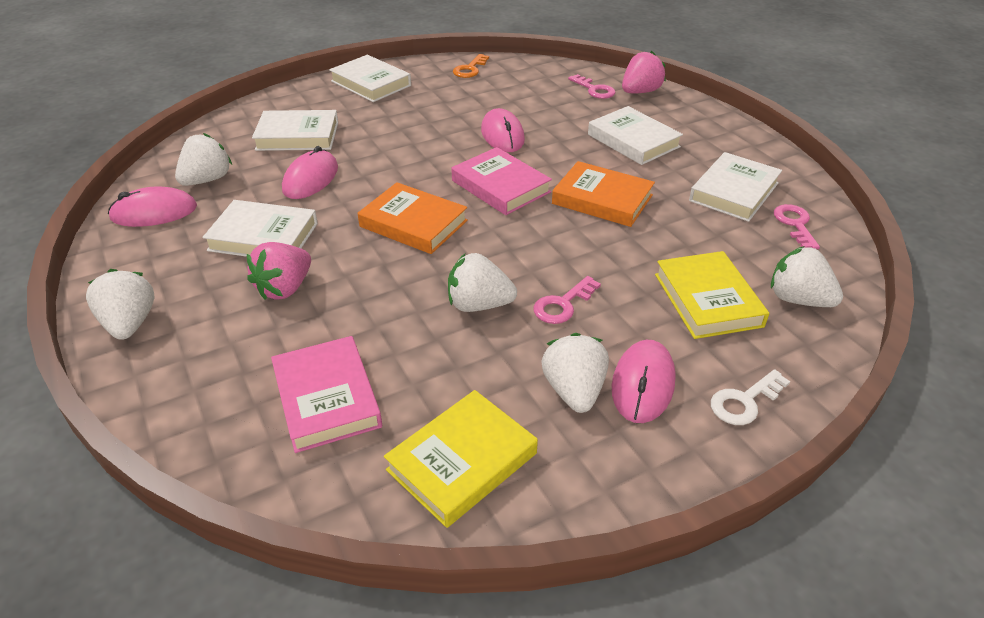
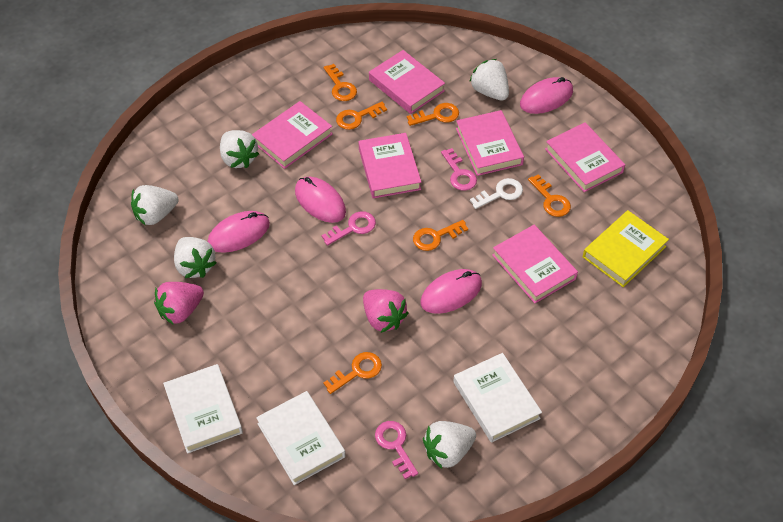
orange book: [358,182,468,254] [552,161,655,227] = 2 -> none = 0
orange key: [453,54,489,78] = 1 -> [324,64,357,101] [324,352,382,394] [336,102,387,130] [407,103,459,126] [413,220,468,251] [528,174,571,217] = 6
pink book: [271,336,382,453] [451,147,552,215] = 2 -> [252,101,333,169] [359,133,421,199] [369,50,445,114] [456,110,524,176] [492,225,578,304] [545,122,625,192] = 6
white book: [202,200,318,257] [252,110,338,151] [329,55,411,102] [588,106,683,165] [689,152,782,222] = 5 -> [163,364,243,454] [256,391,345,485] [453,353,542,443] = 3
yellow book: [384,390,538,528] [655,251,769,339] = 2 -> [583,210,669,287] = 1

